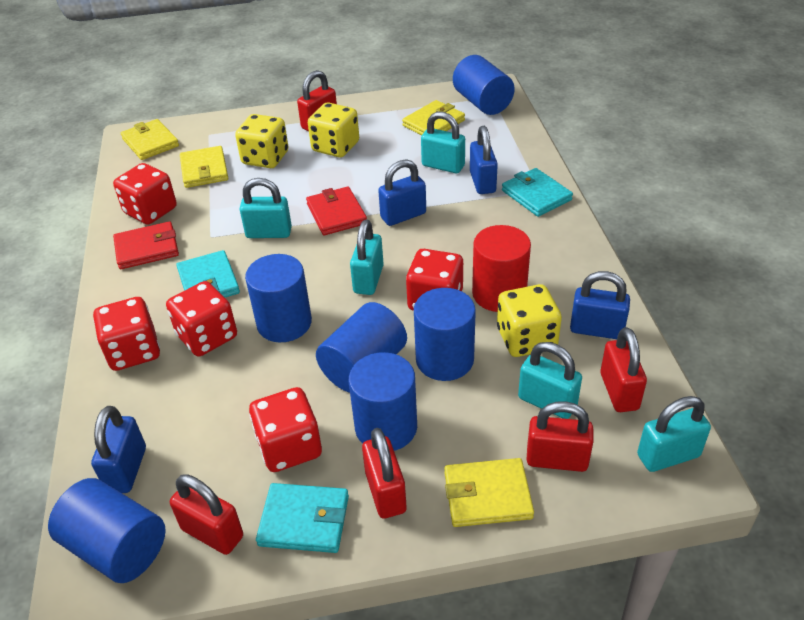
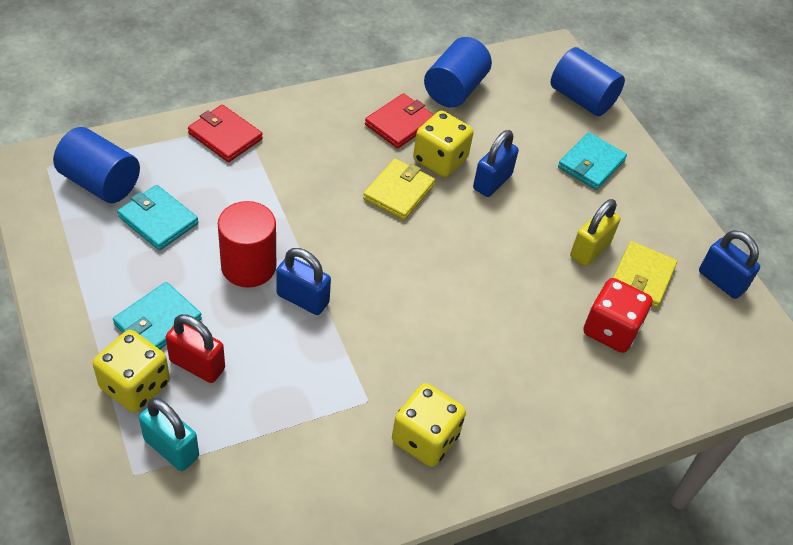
blue cylinder: [48,478,166,583] [245,254,312,342] [316,302,407,393] [349,352,417,451] [414,288,476,381] [453,55,515,115] = 6 -> [53,127,140,203] [424,37,492,108] [551,47,625,116] = 3
blue padlock: [91,406,146,493] [378,159,426,226] [470,126,498,194] [570,271,630,339] = 4 -> [276,248,331,315] [473,130,519,197] [699,230,760,299] = 3
red dice: [93,297,160,371] [113,163,177,225] [166,281,237,356] [249,387,322,472] [406,249,463,311] = 5 -> [583,278,653,353] = 1
red padlock: [170,474,243,555] [297,70,337,131] [362,428,407,518] [527,401,594,472] [601,327,647,412] = 5 -> [166,314,225,383] = 1
turquoise padlock: [239,178,292,238] [350,220,384,295] [421,112,465,173] [518,342,582,419] [637,396,711,472] = 5 -> [139,398,199,471] = 1
yellow padlock: none = 0 -> [570,199,620,266] = 1
yellow wallet: [121,119,179,160] [180,146,228,188] [402,100,465,135] [444,458,534,527] = 4 -> [363,159,435,220] [613,241,677,308] = 2

